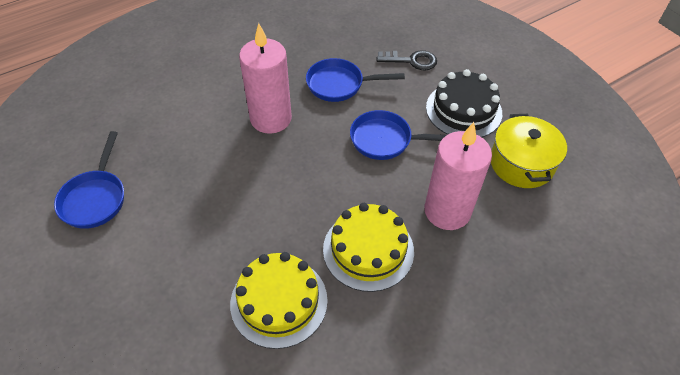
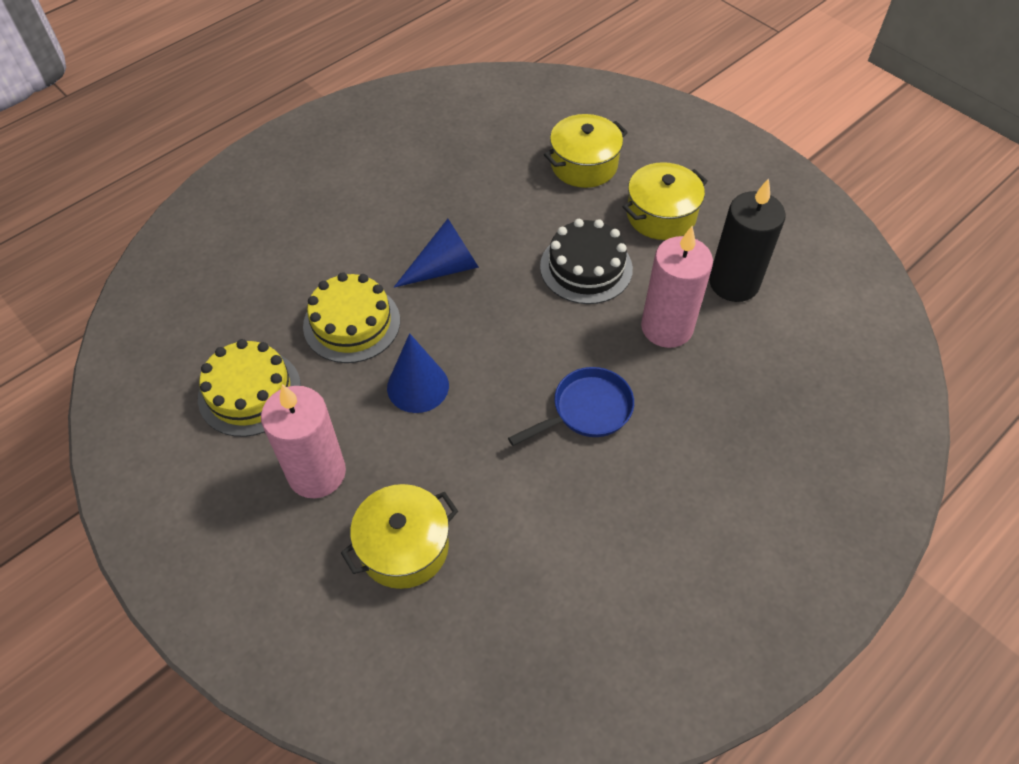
black candle: none = 0 -> [709,178,786,302] = 1
black key: [377,50,437,70] = 1 -> none = 0
blue cone: none = 0 -> [387,333,449,413] [394,219,479,288] = 2
blue pan: [54,131,124,229] [306,58,405,102] [350,110,447,160] = 3 -> [508,367,634,446] = 1
yellow pot: [491,114,567,188] = 1 -> [341,484,458,589] [544,114,628,188] [623,162,708,240] = 3

